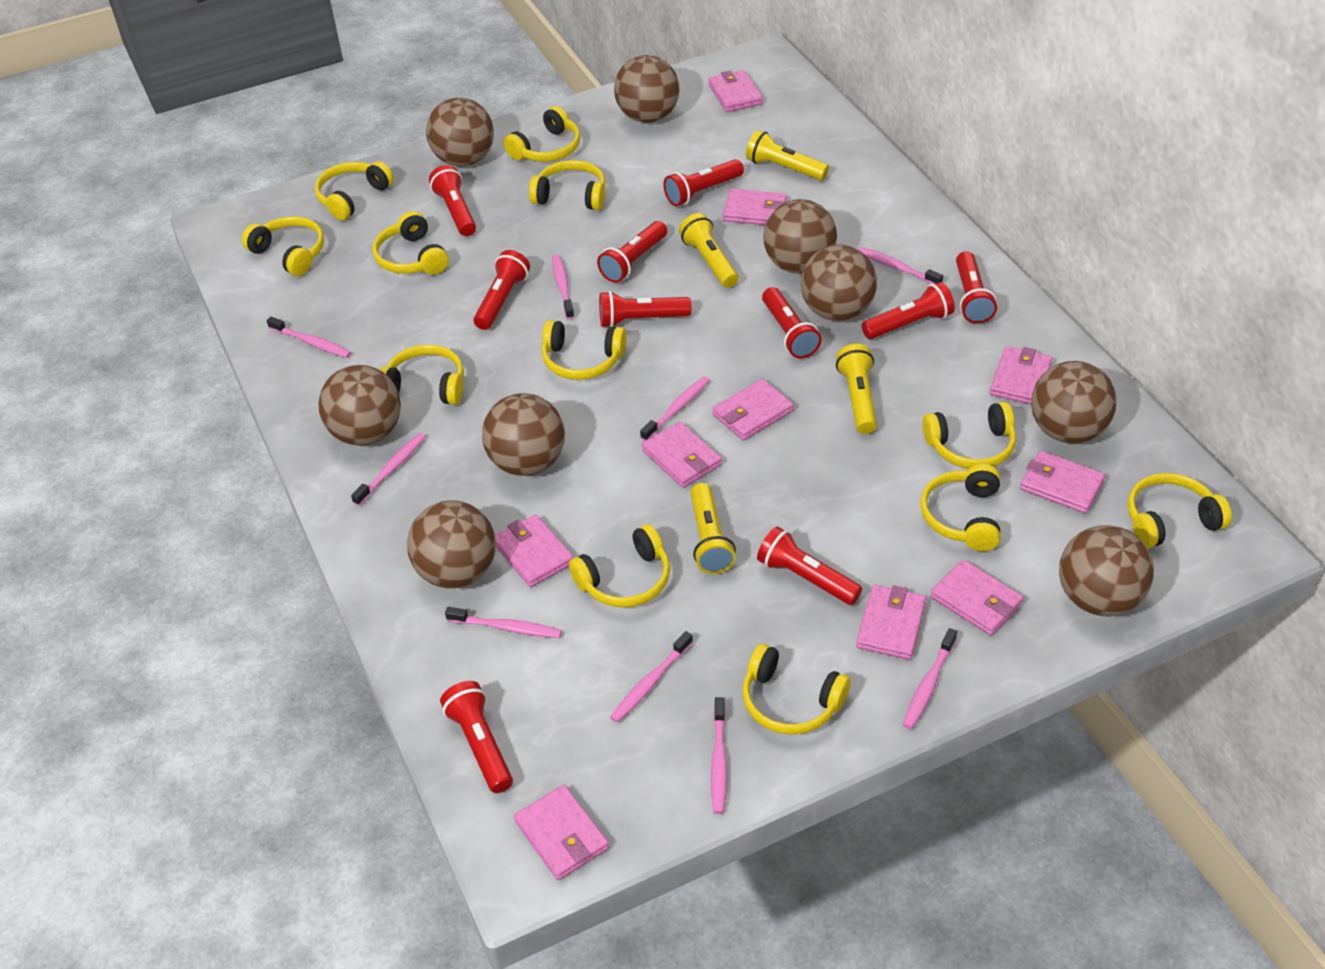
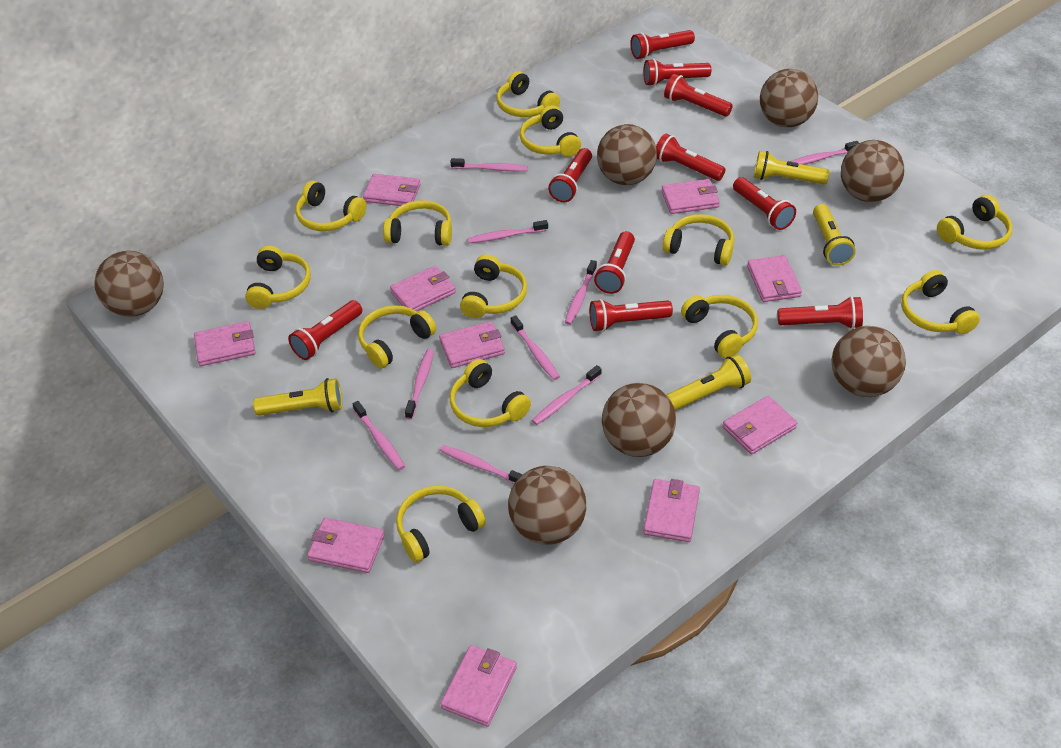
brown ball: [318,365,401,446] [407,500,496,588] [426,97,494,166] [482,393,565,476] [614,55,680,123] [763,199,837,274] [801,244,877,321] [1031,361,1117,443] [1059,525,1154,616] = 9 -> [94,251,164,317] [508,466,586,545] [597,124,657,185] [602,383,676,457] [760,69,818,127] [831,326,906,397] [841,140,904,202] = 7
yellow headphones: [242,216,324,276] [315,161,394,220] [373,211,449,275] [379,345,464,405] [504,106,580,162] [529,160,606,210] [542,320,627,380] [569,524,670,608] [743,644,851,735] [920,464,1000,551] [923,402,1016,469] [1128,473,1232,548] = 12 -> [245,246,311,309] [296,181,366,231] [358,305,436,368] [383,200,452,246] [396,486,486,562] [450,359,531,427] [460,254,527,318] [497,71,560,117] [520,105,581,157] [663,214,734,266] [681,295,758,358] [901,270,980,334] [937,195,1012,249] = 13

